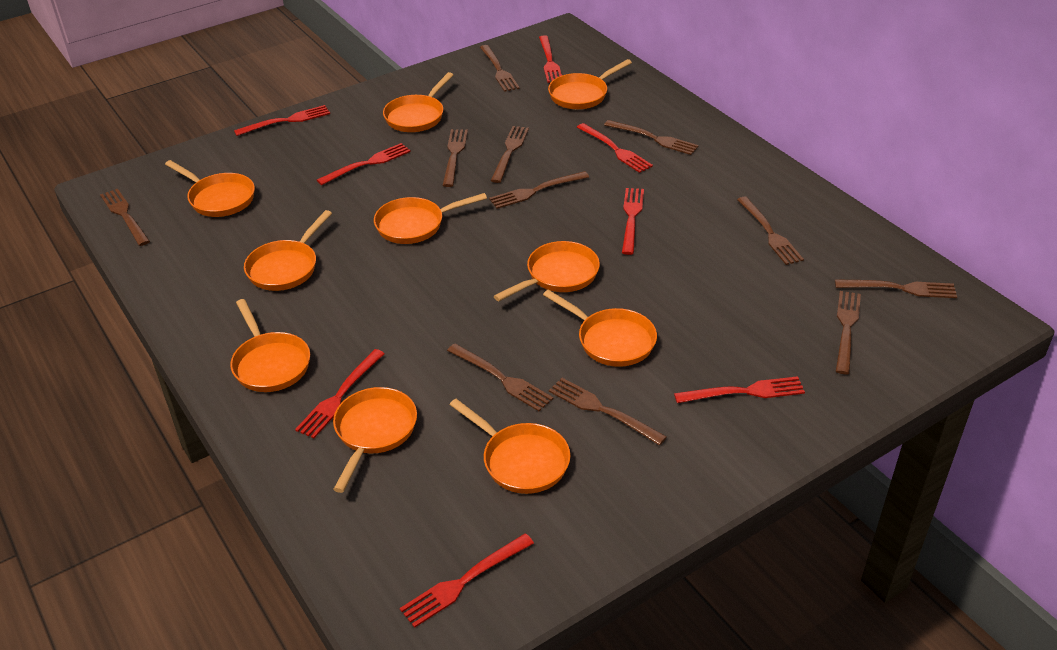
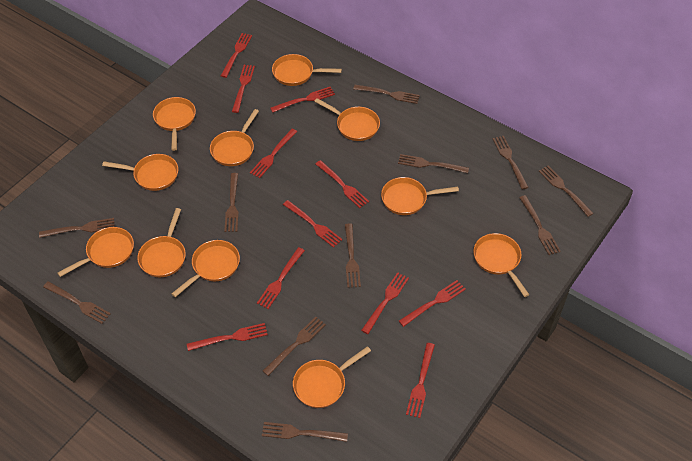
orange pan: [165,160,255,217] [230,299,310,392] [244,210,332,291] [333,387,417,493] [374,193,487,244] [383,72,453,132] [450,399,570,494] [494,241,600,301] [543,290,657,367] [548,59,632,109] = 10 -> [57,227,134,277] [102,154,178,191] [137,208,186,277] [153,97,196,151] [172,240,240,297] [210,109,259,166] [272,54,342,86] [293,346,371,408] [314,98,380,141] [381,177,459,215] [473,233,529,297] = 11
red fork: [234,105,330,136] [295,349,385,439] [317,143,411,185] [400,533,534,628] [539,35,562,83] [577,123,653,173] [622,188,644,255] [674,376,805,403] = 8 -> [187,323,268,351] [221,33,252,78] [232,65,255,113] [250,129,297,178] [257,247,305,309] [270,87,335,113] [283,200,342,248] [316,160,369,208] [361,272,409,334] [399,280,466,327] [406,343,435,418] = 11

